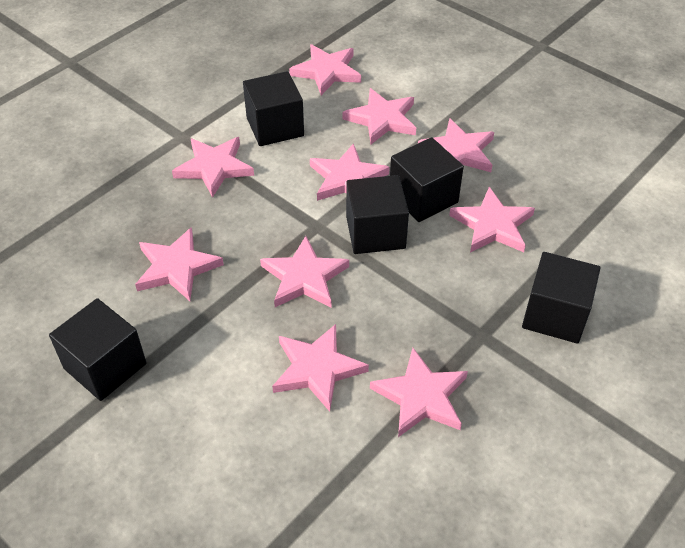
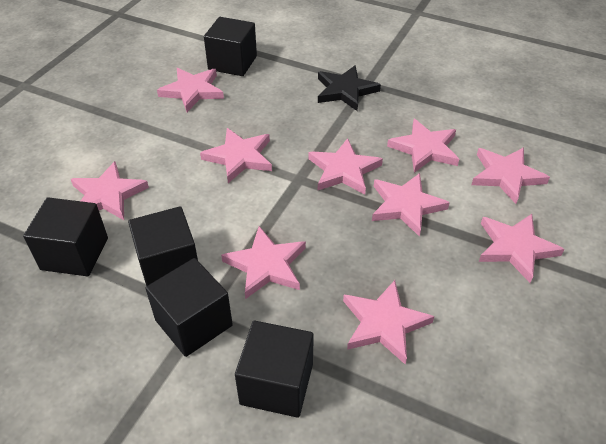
black star: none = 0 -> [318,65,381,111] = 1

